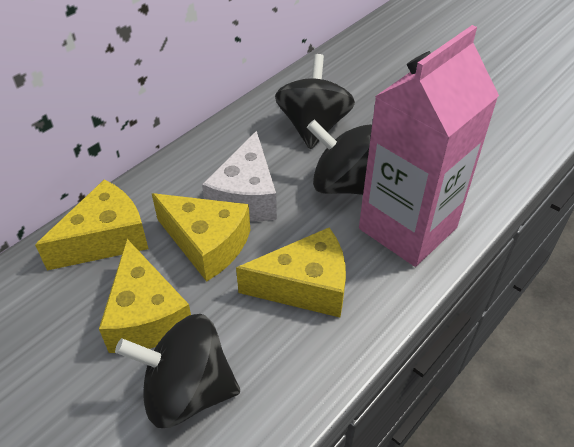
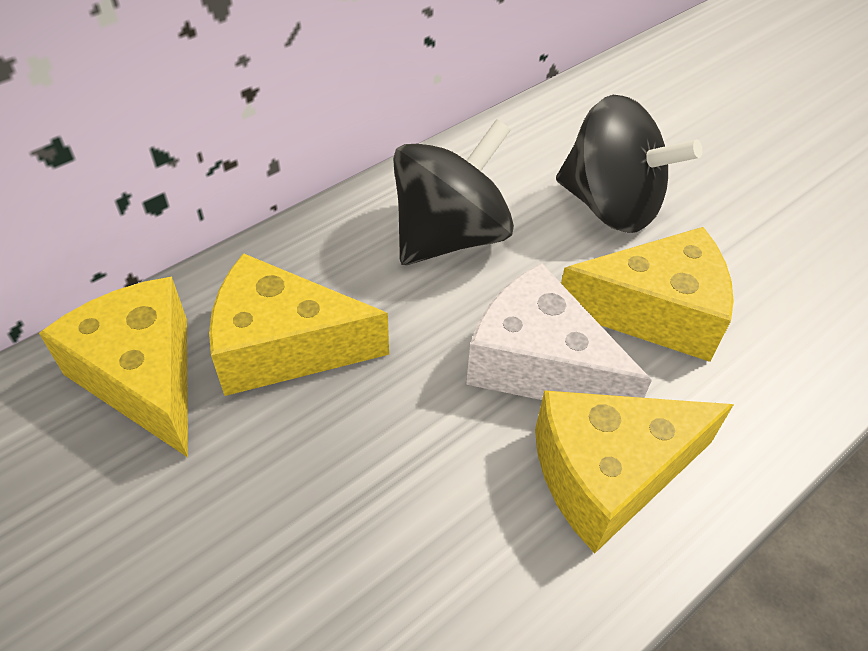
black spinning top: [115,314,240,428] [275,54,355,149] [307,120,372,195] = 3 -> [393,119,514,265] [556,95,702,233] = 2
pink carton: [359,25,499,267] = 1 -> none = 0

